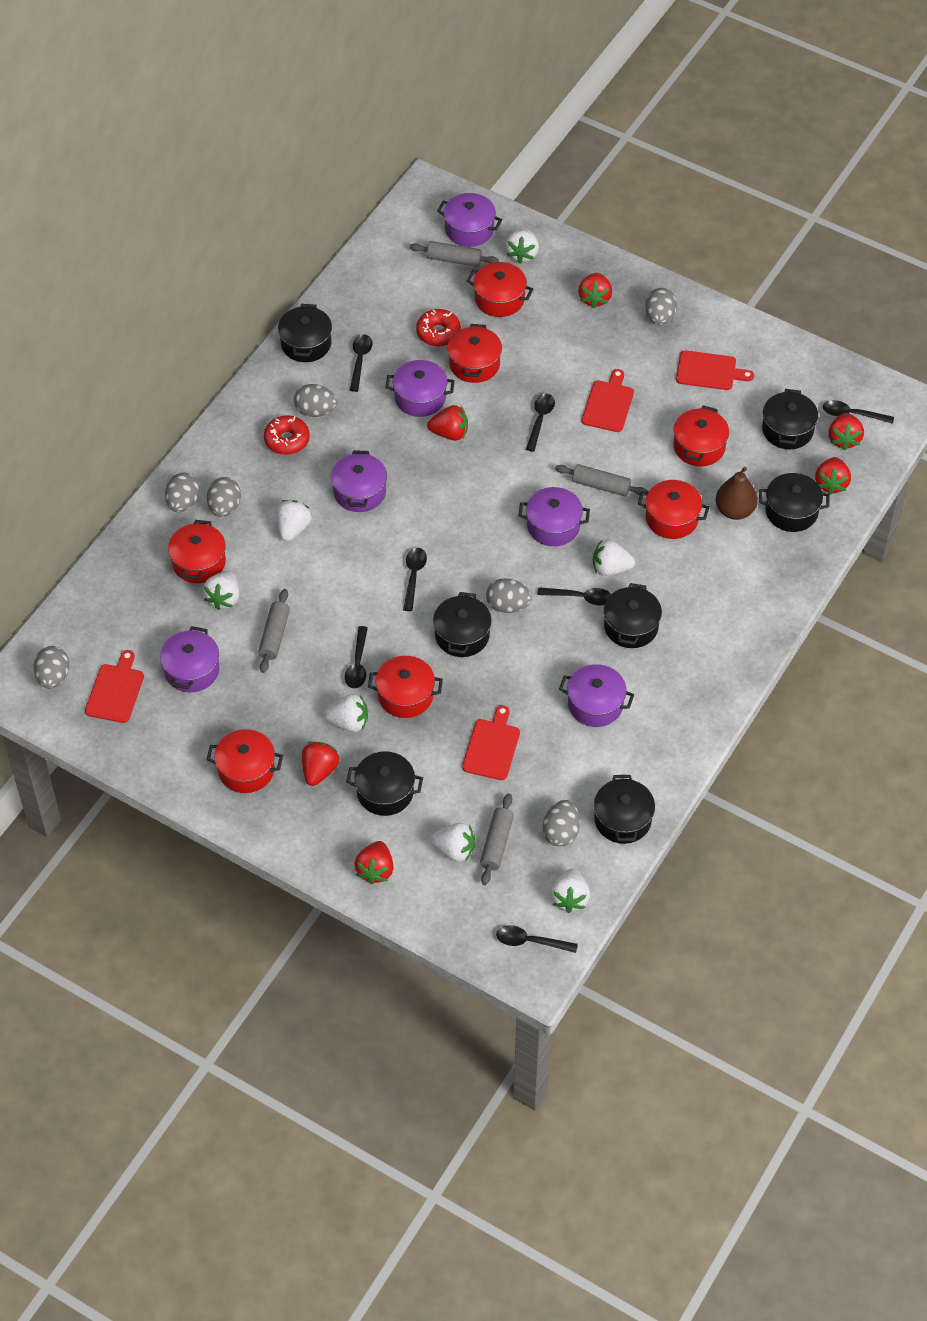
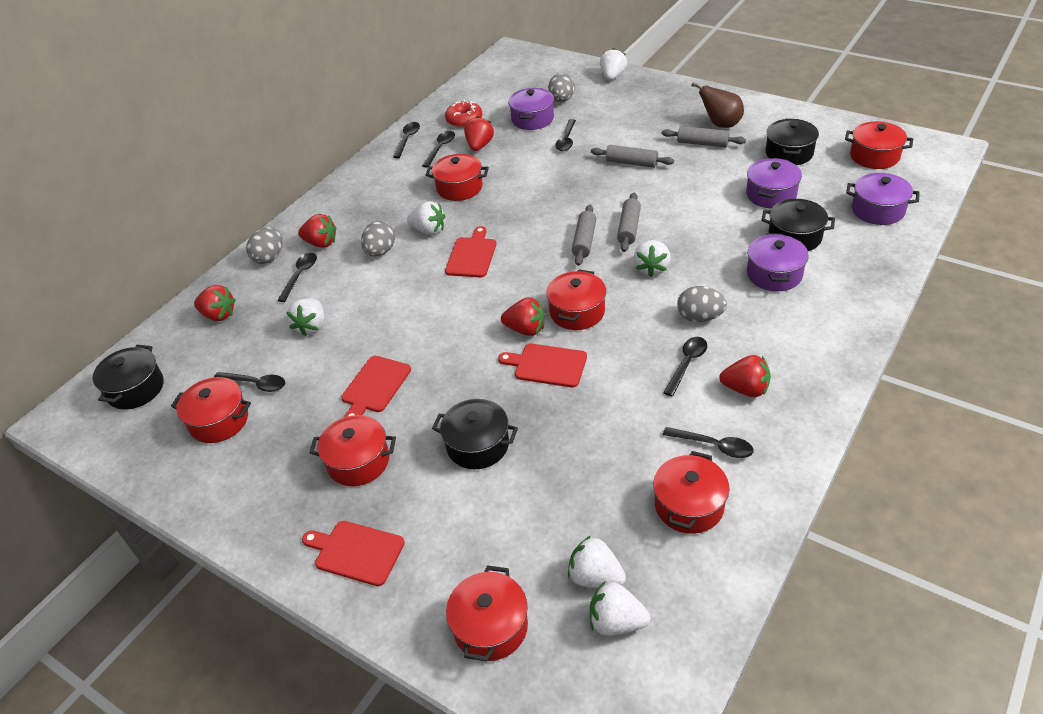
black pot: [278,304,332,362] [346,751,423,816] [433,592,492,657] [594,775,655,844] [603,583,662,648] [759,473,829,532] [762,389,818,449] = 7 -> [93,345,164,410] [432,399,518,469] [762,199,835,251] [765,119,819,165] = 4
grey egg: [33,646,69,689] [165,473,200,512] [207,477,241,517] [294,384,337,417] [486,578,532,613] [543,800,580,847] [645,288,677,325] = 7 -> [246,227,282,264] [361,221,395,256] [548,73,575,102] [677,286,727,322] = 4
purple pot: [160,626,219,692] [331,450,387,512] [385,360,455,417] [437,193,502,247] [518,487,590,546] [559,664,634,727] = 6 -> [508,88,554,130] [746,158,802,209] [747,233,809,291] [846,173,920,225] = 4
red donut: [264,415,310,455] [416,309,461,346] = 2 -> [445,100,482,128] = 1
red strawberry: [302,742,339,786] [354,841,394,884] [427,405,468,441] [578,273,612,308] [815,457,851,495] [829,413,864,450] = 6 -> [194,285,236,321] [298,214,337,248] [464,116,494,151] [501,297,545,336] [719,355,771,397] = 5
white strawberry: [203,571,239,610] [276,500,312,541] [324,694,368,732] [430,823,475,862] [505,229,539,264] [550,869,590,913] [593,539,635,576] = 7 -> [286,298,324,336] [407,201,445,235] [568,536,626,588] [590,581,650,636] [600,48,627,80] [634,240,671,277] = 6

